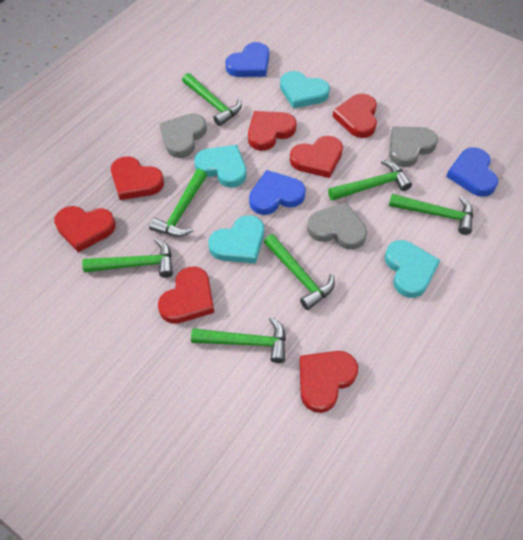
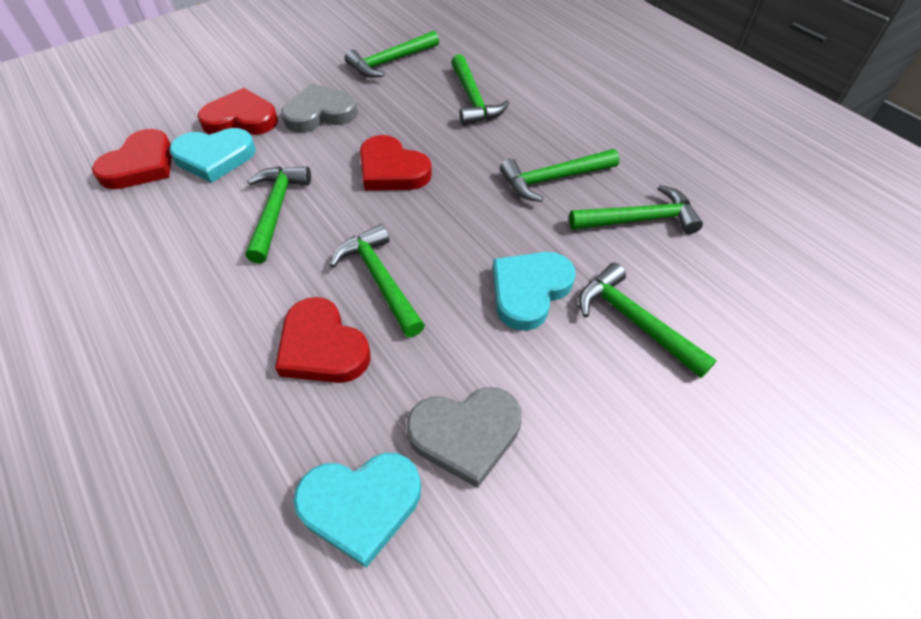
blue heart: [225,42,269,77] [249,170,306,215] [446,147,498,197] = 3 -> none = 0
grey heart: [159,113,207,158] [307,202,367,250] [389,126,438,167] = 3 -> [281,83,358,133] [407,387,522,488] = 2
red heart: [54,206,116,252] [111,156,164,200] [158,267,214,324] [248,111,297,151] [290,136,343,178] [300,351,358,413] [333,94,377,138] = 7 -> [92,129,172,189] [198,88,278,135] [275,297,371,383] [360,135,432,191] = 4
turquoise heart: [194,145,247,188] [209,215,264,264] [280,71,330,109] [385,240,440,298] = 4 -> [169,128,256,183] [293,453,421,568] [493,252,576,331] = 3

